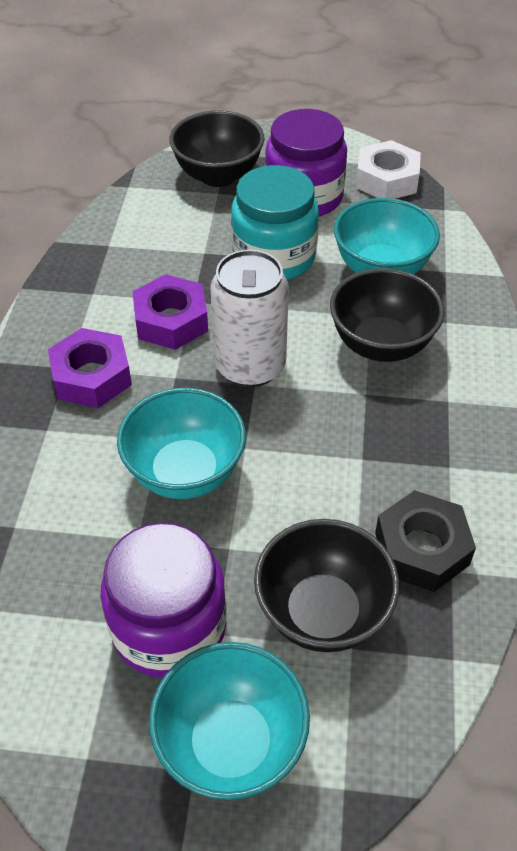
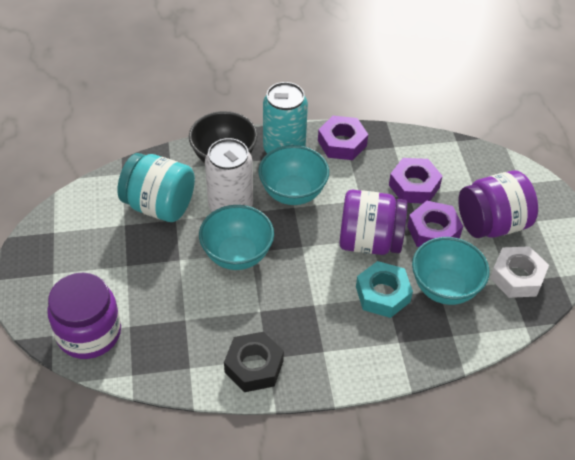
black bowl: [169,110,264,187] [254,519,399,652] [330,268,445,362] = 3 -> [189,111,258,163] = 1
purple jar: [101,523,227,678] [265,109,347,217] = 2 -> [47,273,121,359] [339,190,407,255] [458,170,538,238] = 3
purple nut: [48,328,132,408] [132,274,208,350] = 2 -> [318,116,368,160] [389,158,443,204] [407,201,463,247] = 3
turquoise can: none = 0 -> [263,82,308,154] = 1
turquoise nut: none = 0 -> [356,261,413,318] = 1

